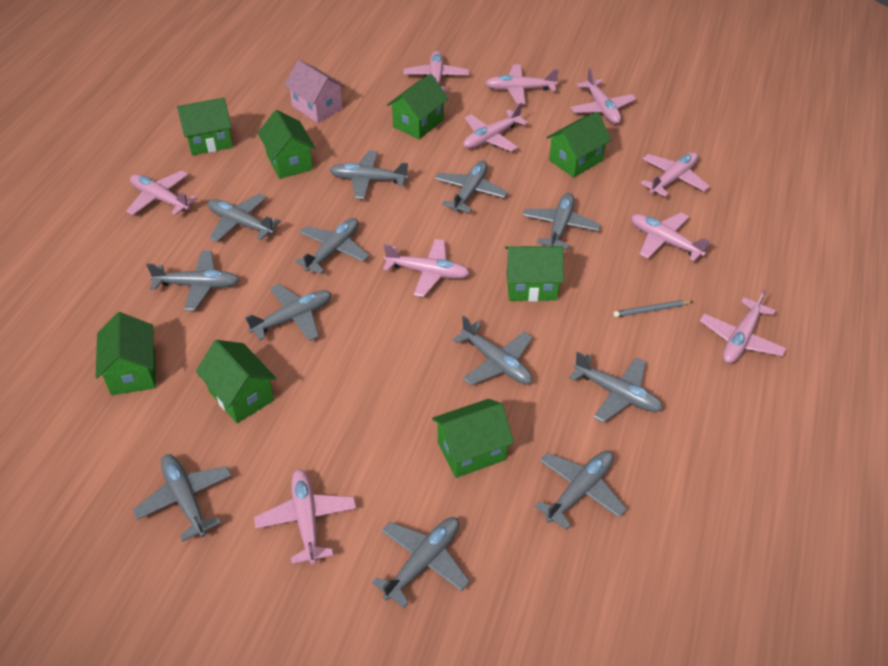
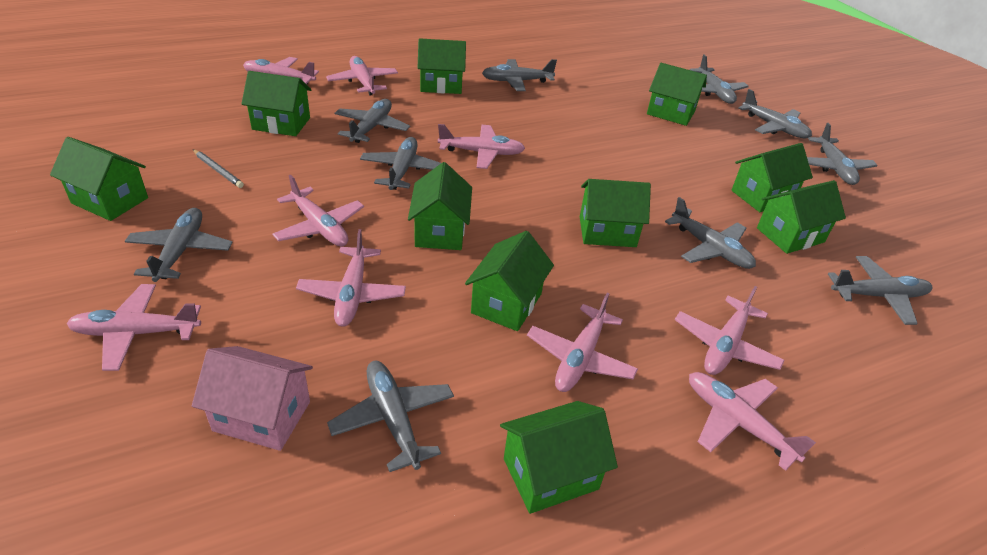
green house: [96,312,156,395] [177,98,233,155] [196,340,276,423] [258,110,315,179] [387,74,449,139] [432,399,514,478] [505,246,564,302] [546,112,612,178] = 8 -> [50,137,148,221] [241,71,311,136] [408,162,472,250] [418,38,466,94] [465,231,554,331] [500,401,618,514] [580,179,651,247] [647,63,707,126] [731,143,813,212] [757,180,846,254] = 10
grey plane: [133,454,232,542] [146,251,239,311] [208,194,281,242] [245,284,331,341] [295,218,369,274] [330,150,409,199] [372,517,470,608] [435,160,508,213] [453,316,532,385] [523,193,601,249] [534,451,627,530] [569,352,663,423] = 12 -> [125,208,233,282] [327,361,454,472] [334,99,410,143] [360,137,441,190] [482,59,557,91] [665,197,756,269] [690,54,749,104] [738,89,812,138] [807,123,878,185] [828,256,932,325] = 10
pink plane: [126,171,197,215] [254,469,356,565] [383,239,470,297] [403,51,469,92] [464,103,528,152] [485,64,559,104] [571,68,636,124] [631,212,711,261] [641,152,710,197] [700,289,786,364] = 10 -> [66,284,201,371] [243,57,319,84] [272,174,364,246] [296,229,406,327] [326,56,398,95] [438,124,525,169] [527,293,638,392] [675,286,785,375] [689,372,816,471] = 9

